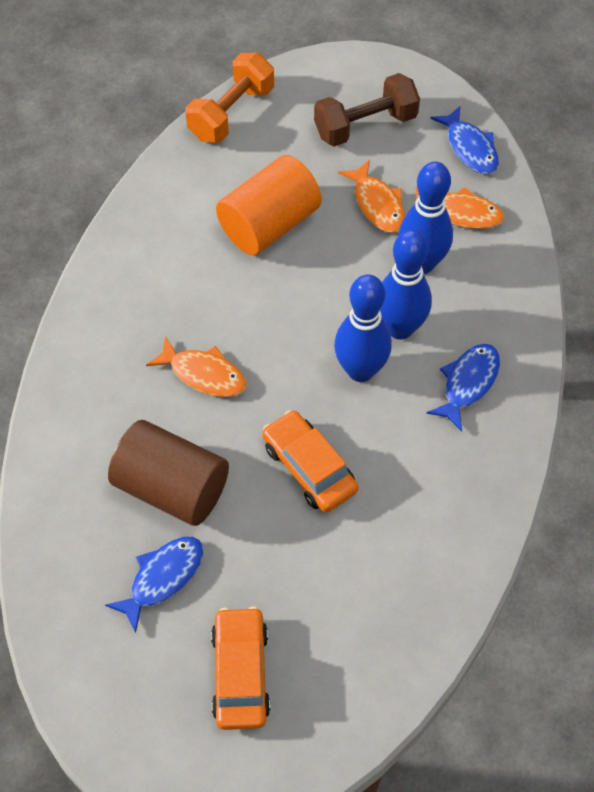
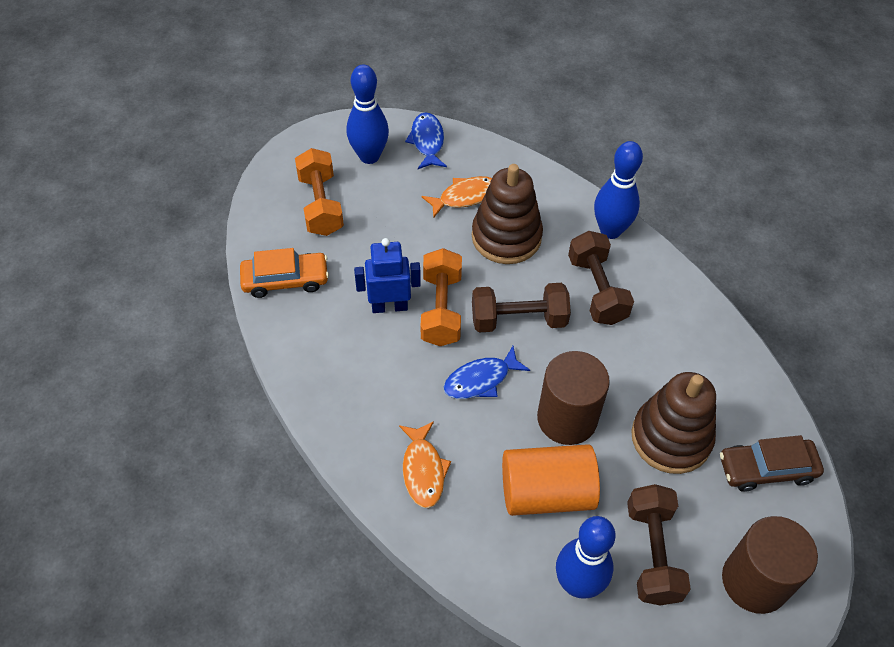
blue fish: [105,537,203,633] [426,344,500,431] [431,106,499,174] = 3 -> [405,112,447,169] [443,346,530,399] = 2
blue robot: none = 0 -> [354,238,421,313] = 1
brown car: none = 0 -> [720,435,824,492] = 1
brown cylinder: [108,420,229,526] = 1 -> [537,351,610,445] [722,516,818,614] = 2
brown dumbbell: [314,73,420,147] = 1 -> [472,283,571,332] [568,231,634,325] [627,484,691,605] = 3
brown stacking toy: none = 0 -> [472,164,543,264] [631,372,716,474] = 2
orange car: [211,606,270,730] [262,410,359,513] = 2 -> [240,248,329,298] = 1
orange dumbbell: [186,53,274,143] = 1 -> [295,148,344,236] [421,248,462,346] = 2
orange fish: [146,336,247,397] [338,160,405,233] [415,186,504,229] = 3 -> [399,421,451,508] [421,176,492,217] = 2

